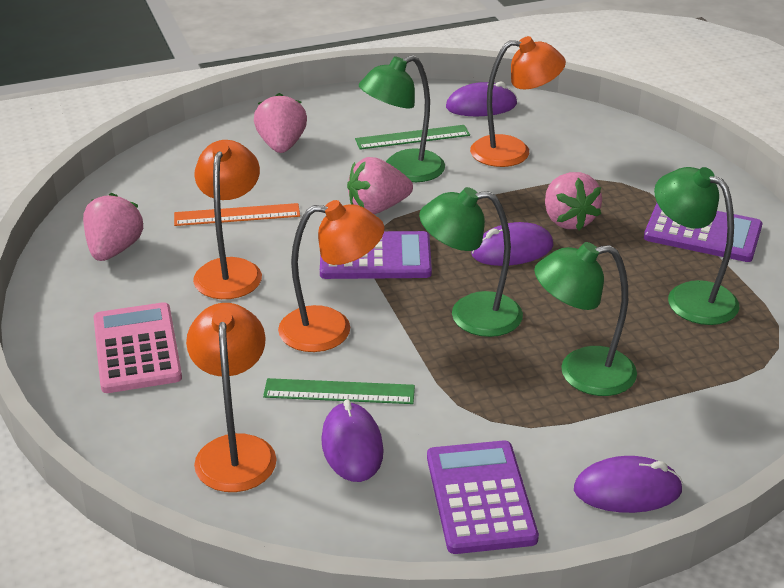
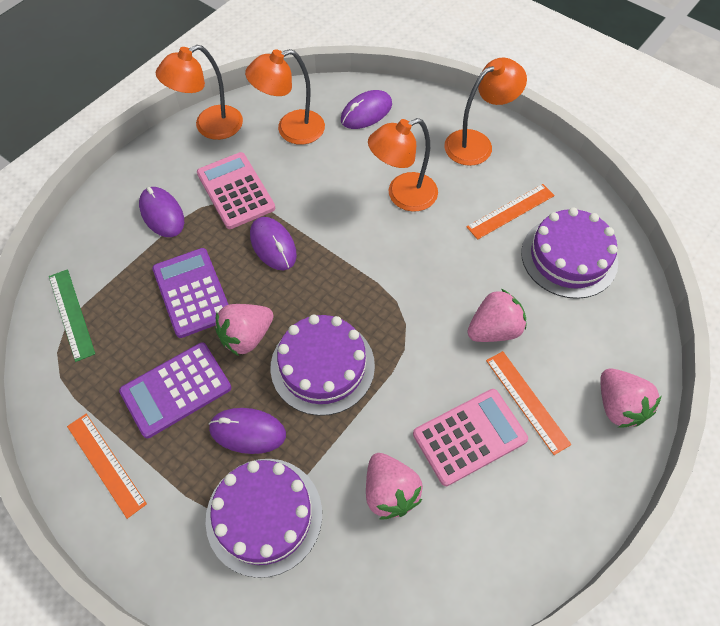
green lamp: [359,55,445,182] [419,187,523,337] [534,242,637,396] [654,167,740,325] = 4 -> none = 0
green ruler: [263,378,415,404] [355,125,470,150] = 2 -> [49,269,95,362] = 1
orange ruler: [174,203,300,226] = 1 -> [67,414,147,519] [467,184,555,240] [486,351,571,455] = 3
pink calculator: [94,302,182,393] = 1 -> [197,152,275,229] [413,389,528,486] = 2
purple cake: none = 0 -> [206,459,322,578] [271,315,375,416] [521,208,618,299] = 3
purple calculator: [320,231,432,279] [427,440,539,554] [644,203,762,262] = 3 -> [119,343,231,438] [152,248,229,338] = 2

